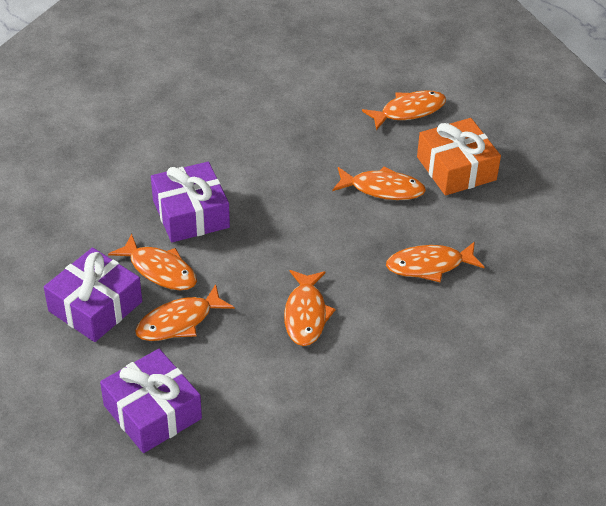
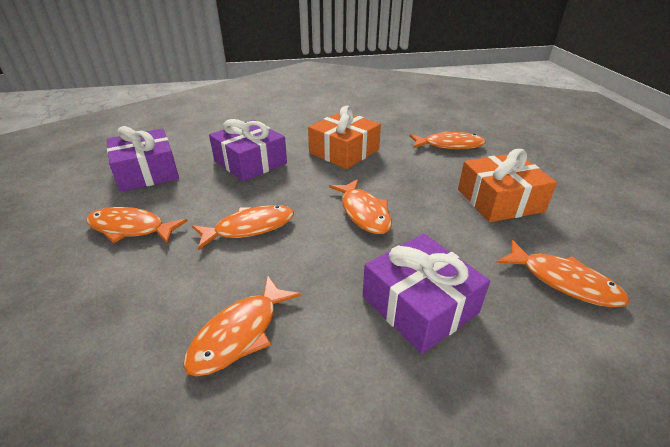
orange gift: [417,118,501,196] = 1 -> [308,106,381,169] [458,149,557,222] = 2

